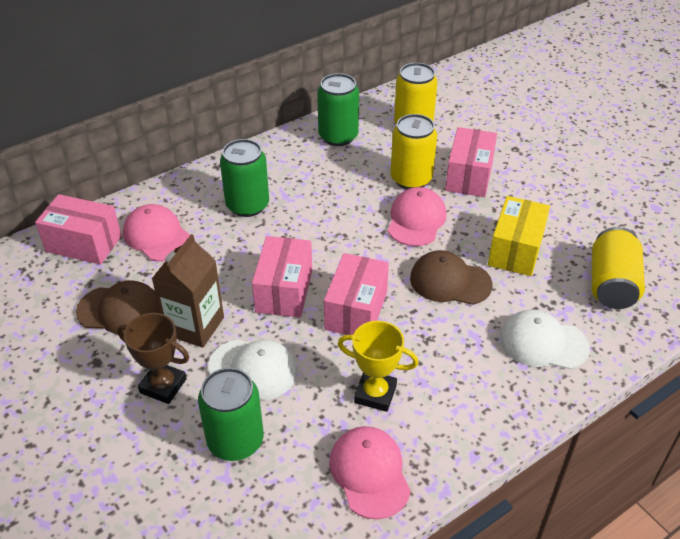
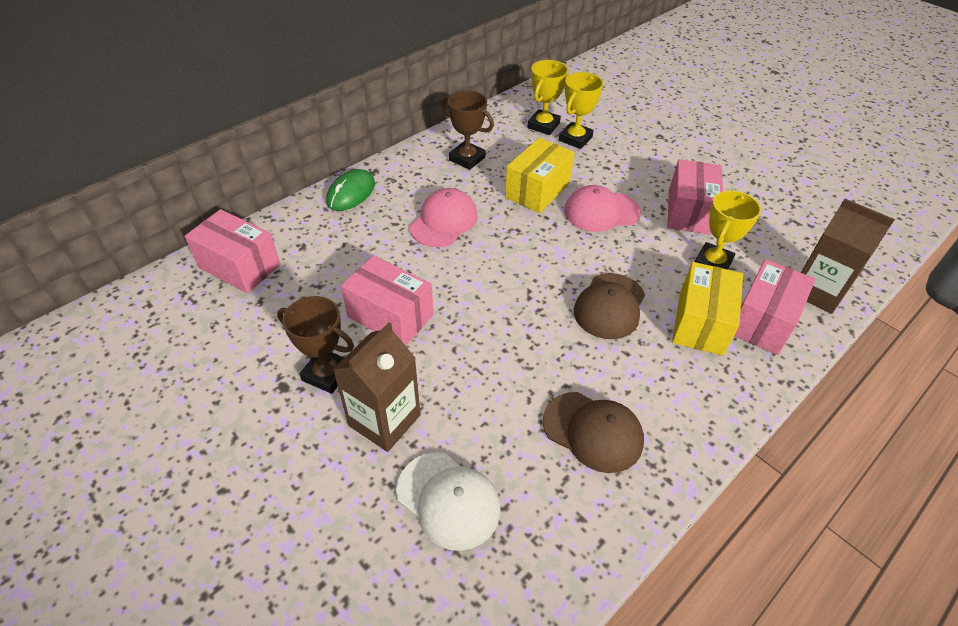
brown carton: [152,234,224,348] = 1 -> [333,322,421,452] [801,199,895,314] = 2
brown trophy: [117,313,189,404] = 1 -> [277,296,354,394] [442,90,494,170] = 2
green can: [198,368,264,461] [220,139,269,217] [317,73,359,146] = 3 -> none = 0
green mouse: none = 0 -> [326,169,375,211] = 1
pink cap: [123,204,190,262] [329,426,411,520] [388,187,446,246] = 3 -> [410,188,478,247] [564,185,641,232] = 2
white cap: [208,339,297,400] [500,309,590,370] = 2 -> [396,452,501,551] = 1
yellow box: [488,196,550,276] = 1 -> [505,138,575,213] [672,262,743,356] = 2
yellow can: [391,114,437,189] [394,63,438,125] [592,227,645,309] = 3 -> none = 0
yellow trophy: [338,321,418,412] = 1 -> [527,60,568,135] [559,72,603,149] [695,190,761,270] = 3

